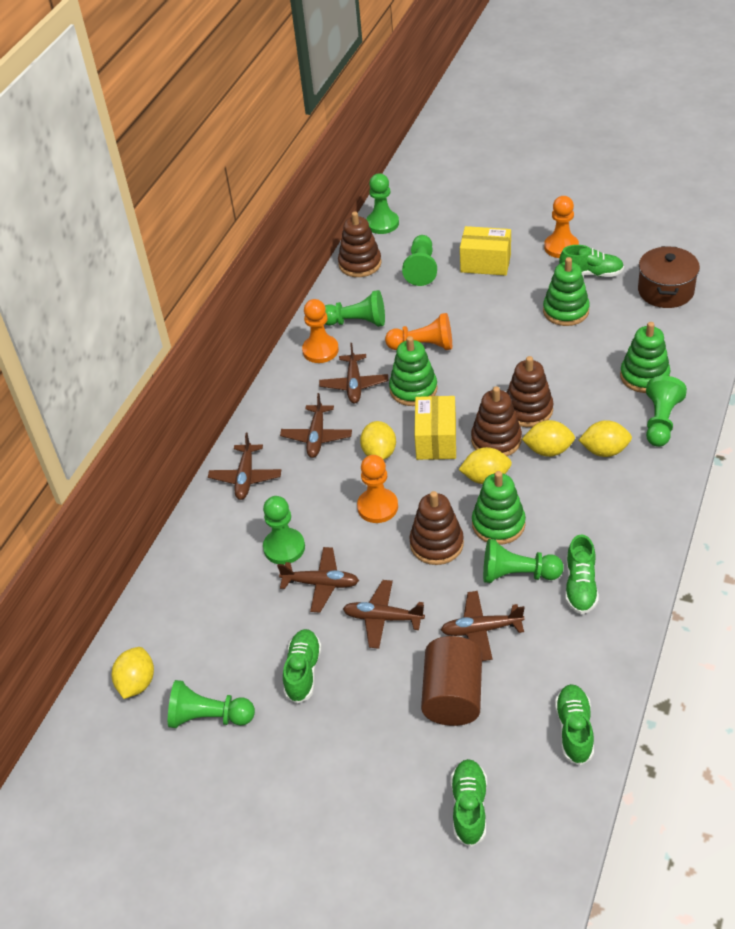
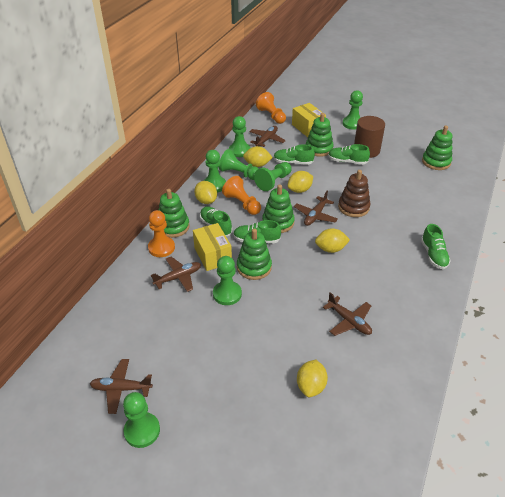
brown plane: [208,432,281,500] [277,547,359,613] [280,393,352,458] [319,343,388,403] [343,580,425,649] [441,591,525,661] = 6 -> [90,359,153,414] [151,257,201,292] [249,126,286,147] [294,191,338,226] [323,292,372,336] = 5
brown pot: [638,246,700,308] = 1 -> none = 0
brown stacking toy: [338,211,382,277] [409,491,464,565] [471,386,522,456] [507,356,554,427] = 4 -> [338,170,370,217] = 1
green stacking toy: [389,336,438,406] [472,471,526,545] [543,257,590,326] [620,322,671,393] = 4 -> [158,189,190,238] [237,229,272,280] [262,185,295,233] [306,113,334,157] [422,126,452,170] = 5
orange pawn: [302,299,339,363] [357,455,398,523] [385,313,452,350] [544,196,579,258] = 4 -> [148,210,175,257] [222,176,261,215] [256,92,286,124] = 3

